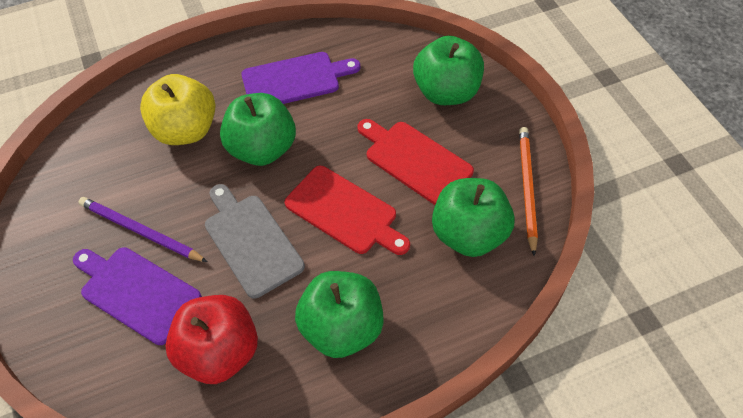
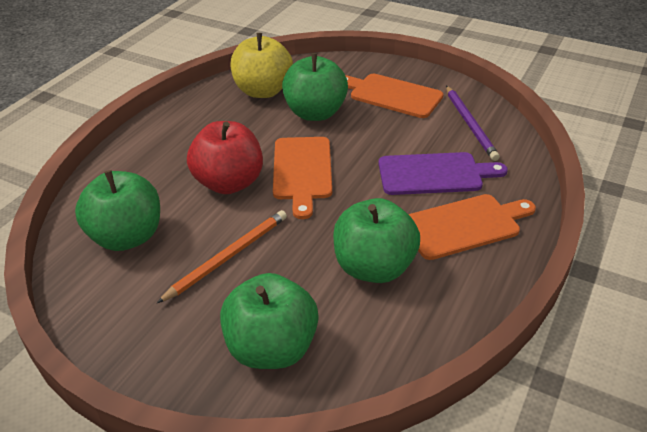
grey cutting board: [205,184,305,298] = 1 -> none = 0
orange cutting board: none = 0 -> [273,137,332,219] [345,74,443,118] [408,194,536,260] = 3
purple cutting board: [73,247,202,345] [241,52,360,104] = 2 -> [379,152,508,195] = 1
red cutting board: [284,166,410,255] [357,119,474,205] = 2 -> none = 0

